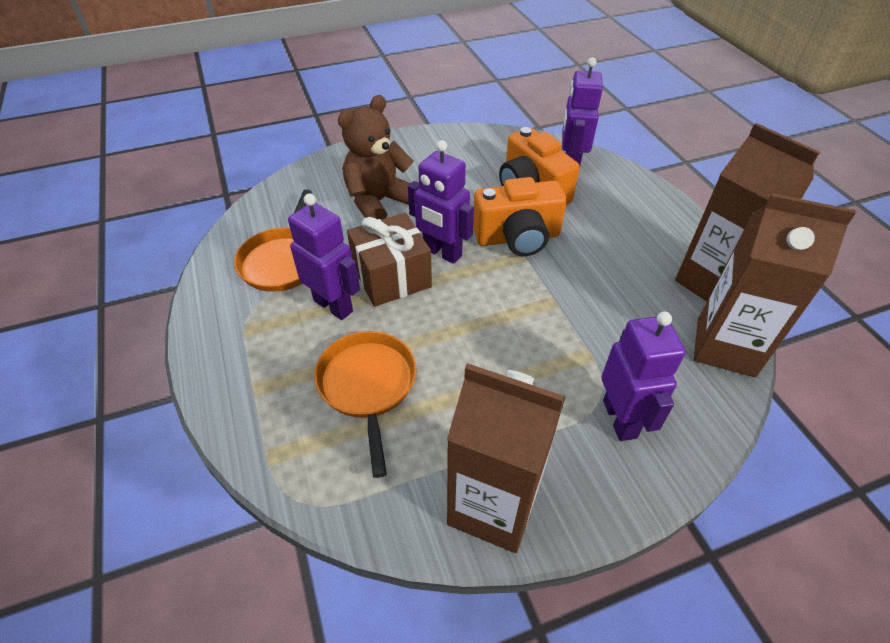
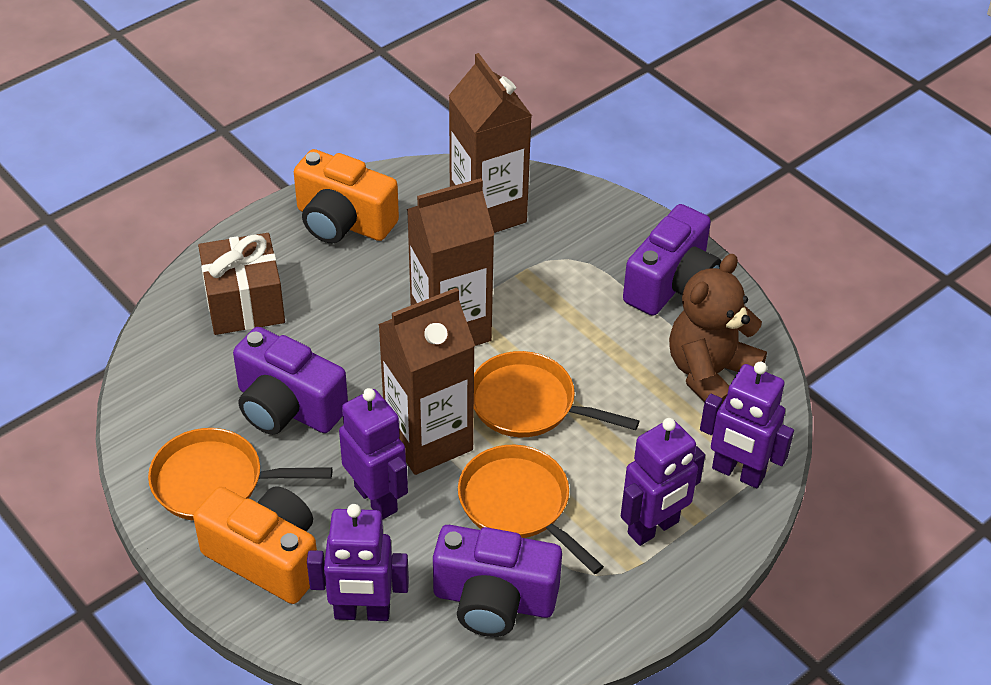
orange pan: [234,190,312,292] [314,331,417,478] = 2 -> [148,428,332,521] [458,445,604,574] [474,351,639,437] = 3
purple camera: none = 0 -> [233,327,348,435] [433,525,562,637] [623,204,721,316] = 3

